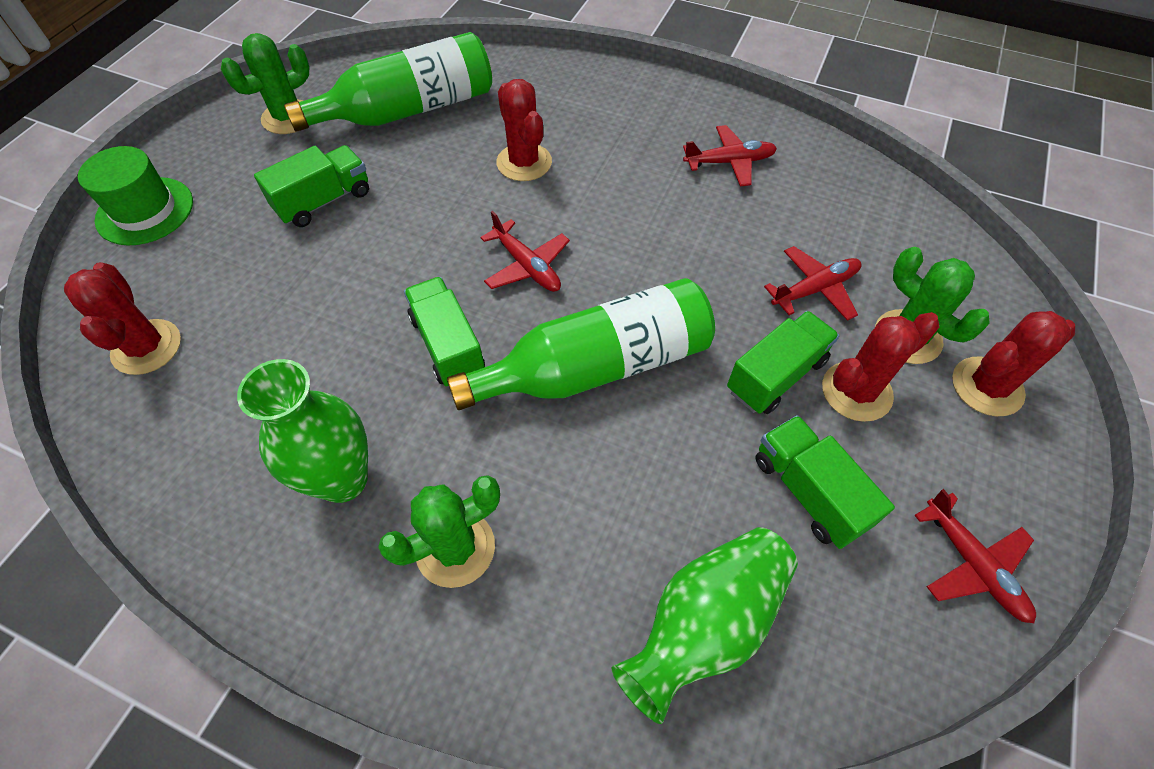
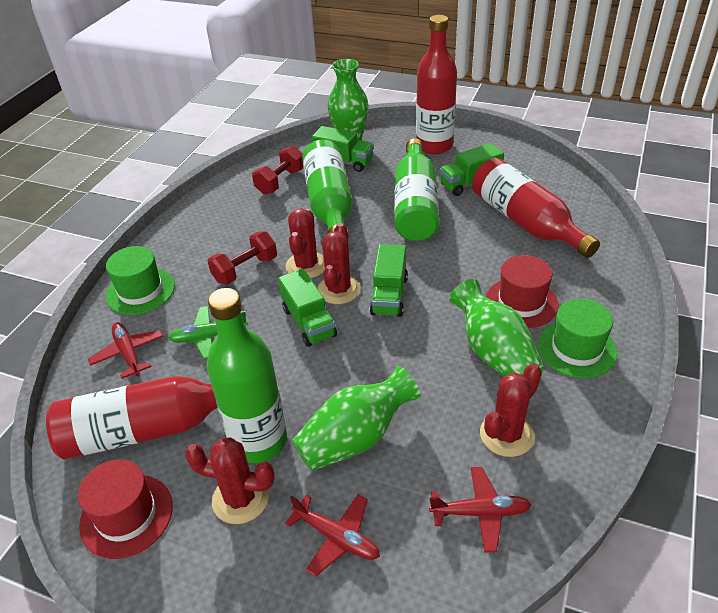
green bottle: [284,32,492,132] [447,278,715,410] = 2 -> [206,288,287,463] [302,140,352,238] [394,138,439,241] = 3
green cactus: [221,33,309,134] [378,475,500,588] [875,247,990,364] = 3 -> none = 0
green hat: [78,146,193,246] = 1 -> [106,246,175,315] [538,299,617,378] = 2
green plane: none = 0 -> [168,306,248,359] = 1
green vase: [237,359,368,503] [612,527,798,724] = 2 -> [292,366,421,471] [327,59,369,142] [450,279,544,376] = 3
red bottle: none = 0 -> [46,376,218,460] [416,15,457,154] [472,157,600,258] = 3
red dumbbell: none = 0 -> [208,231,277,285] [252,146,303,194] = 2
red hat: none = 0 -> [78,460,173,559] [486,255,559,328] = 2
red plane: [480,211,570,292] [683,125,777,186] [764,246,861,321] [914,489,1036,623] = 4 -> [88,322,163,379] [285,494,380,577] [429,467,532,553] = 3

